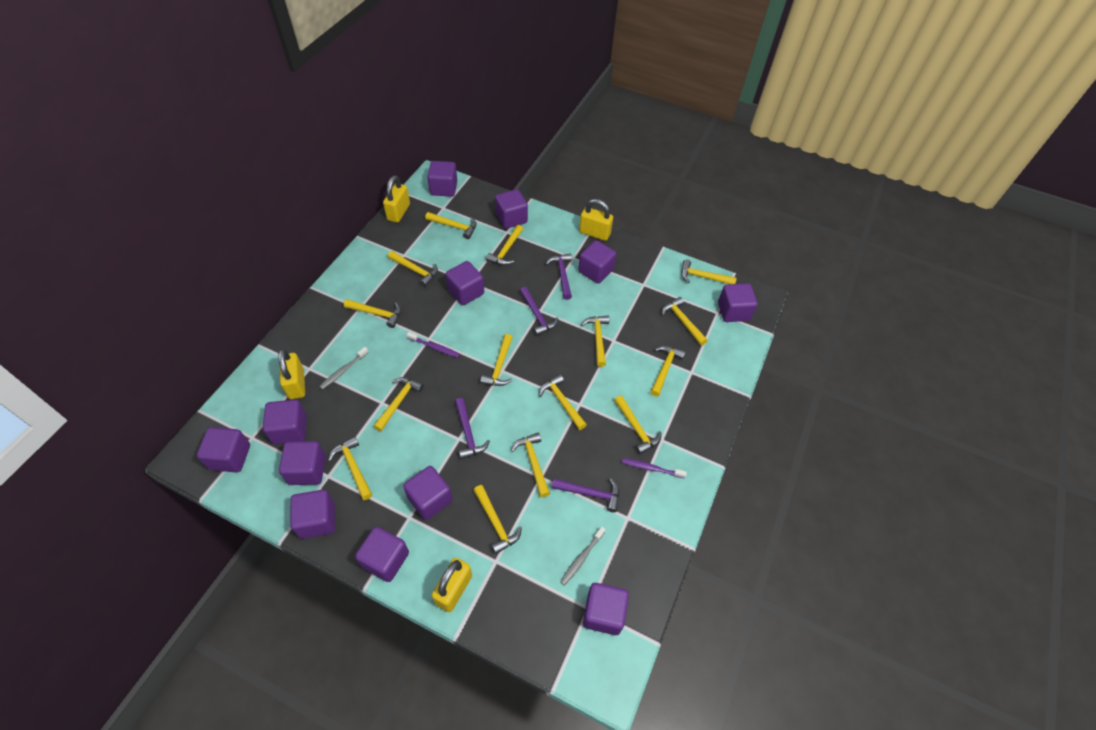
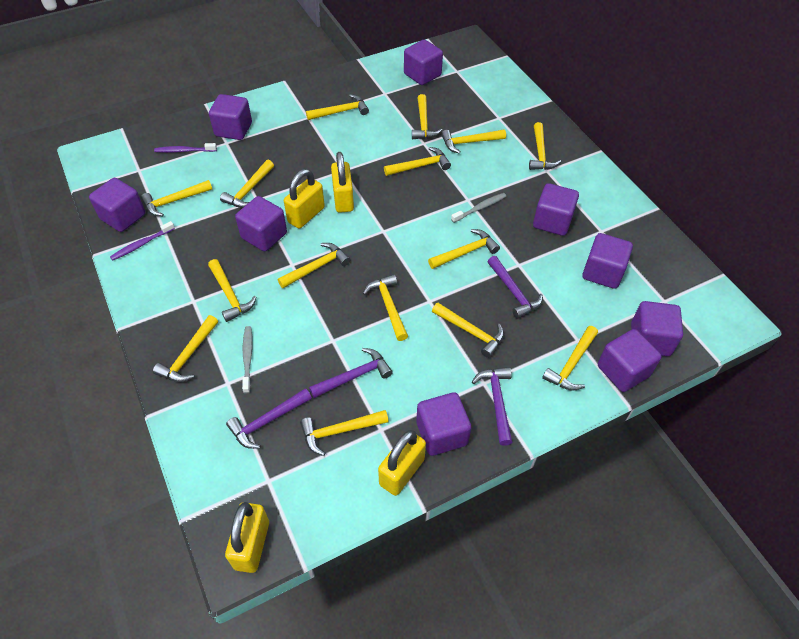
purple cube: [197,427,250,473] [263,400,307,444] [279,441,326,485] [290,490,335,539] [355,526,409,582] [403,466,453,520] [427,161,457,197] [445,261,484,305] [495,189,528,229] [578,240,616,284] [583,583,629,635] [718,283,758,322] = 12 -> [89,178,145,232] [209,94,252,140] [235,196,287,252] [404,40,443,85] [416,392,471,456] [533,183,579,236] [583,233,633,289] [598,329,662,392] [631,301,683,356] = 9

